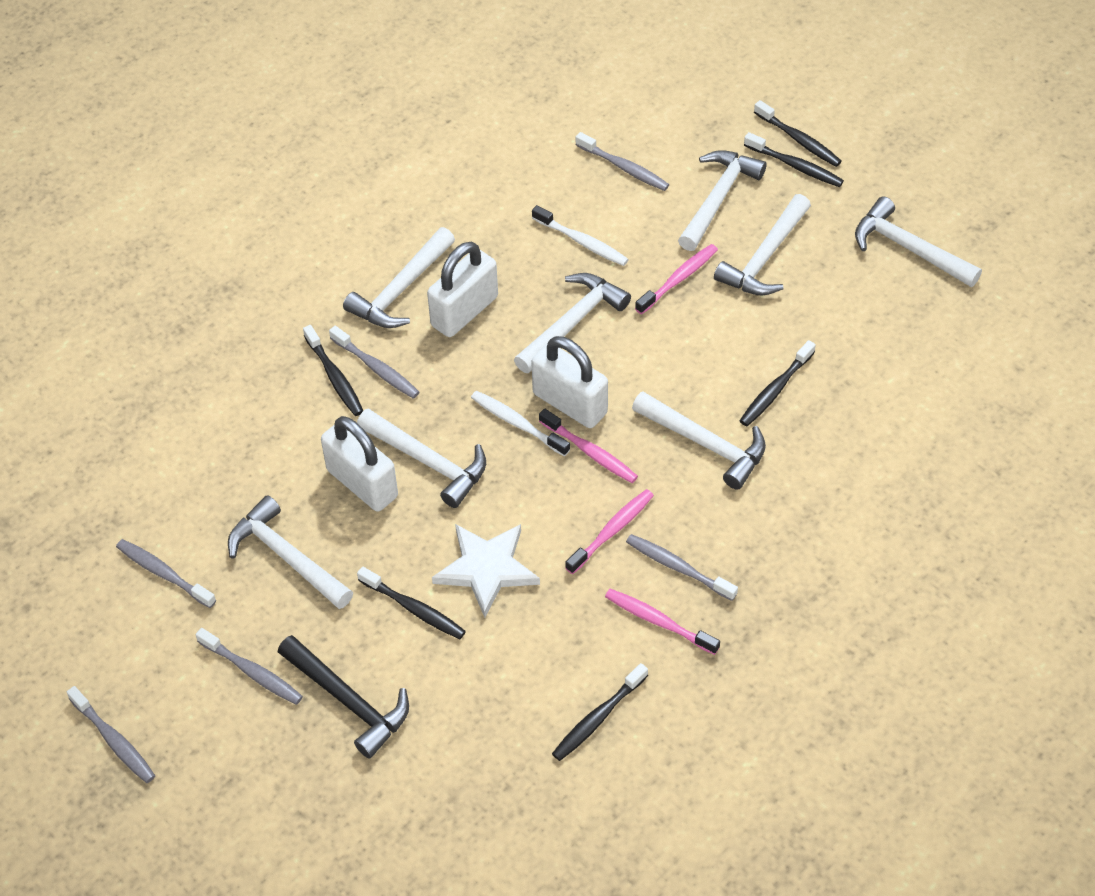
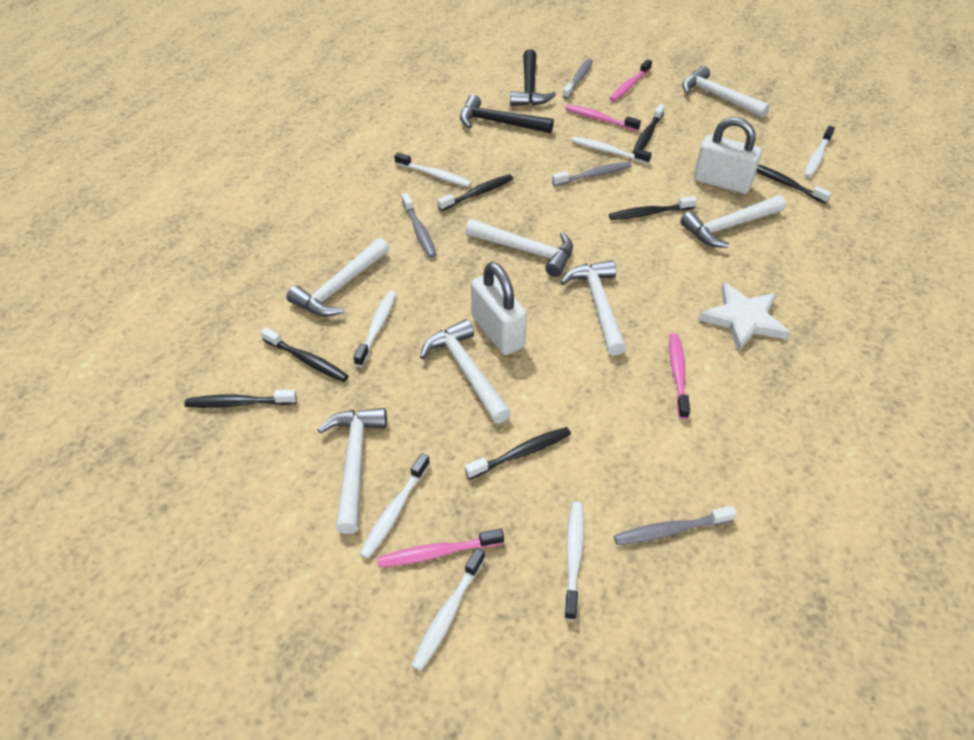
black hammer: [278,635,409,759] = 1 -> [460,95,554,133] [510,49,556,106] = 2
black toothbrush: [303,325,363,416] [357,566,466,639] [552,663,648,761] [740,340,816,426] [744,132,844,187] [754,100,842,167] = 6 -> [184,390,297,408] [260,327,348,382] [437,174,513,211] [465,427,571,479] [609,196,697,220] [633,104,665,154] [756,164,832,204] = 7
grey toothbrush: [67,686,155,783] [116,539,216,608] [196,628,303,705] [329,326,420,399] [575,132,669,191] [626,534,738,601] = 6 -> [401,193,437,258] [552,162,632,186] [562,59,593,99] [614,506,737,545] = 4
white hammer: [228,495,353,609] [343,227,455,328] [357,408,486,508] [514,273,631,373] [632,392,766,490] [678,150,767,251] [714,194,811,296] [855,196,982,287] = 8 -> [286,238,389,317] [317,408,387,534] [420,319,511,424] [465,219,573,277] [561,260,626,356] [680,195,786,248] [682,66,770,118] = 7
white padlock: [321,416,398,511] [427,242,498,337] [531,336,608,428] = 3 -> [471,262,527,355] [694,117,762,194] = 2
white toothbrush: [471,391,570,456] [532,205,629,266] = 2 -> [353,291,396,367] [359,453,430,559] [394,152,472,187] [411,548,485,671] [564,502,584,620] [571,137,652,164] [804,126,835,178] = 7

